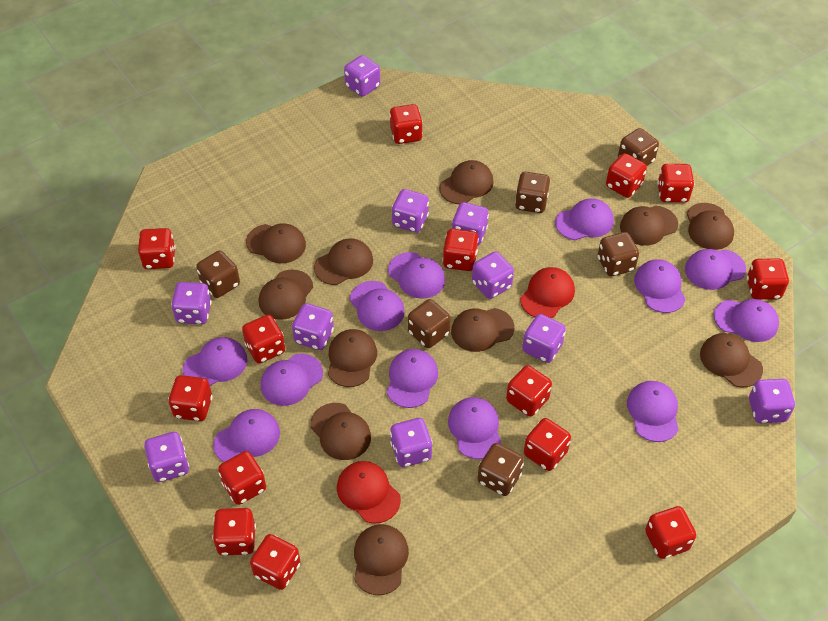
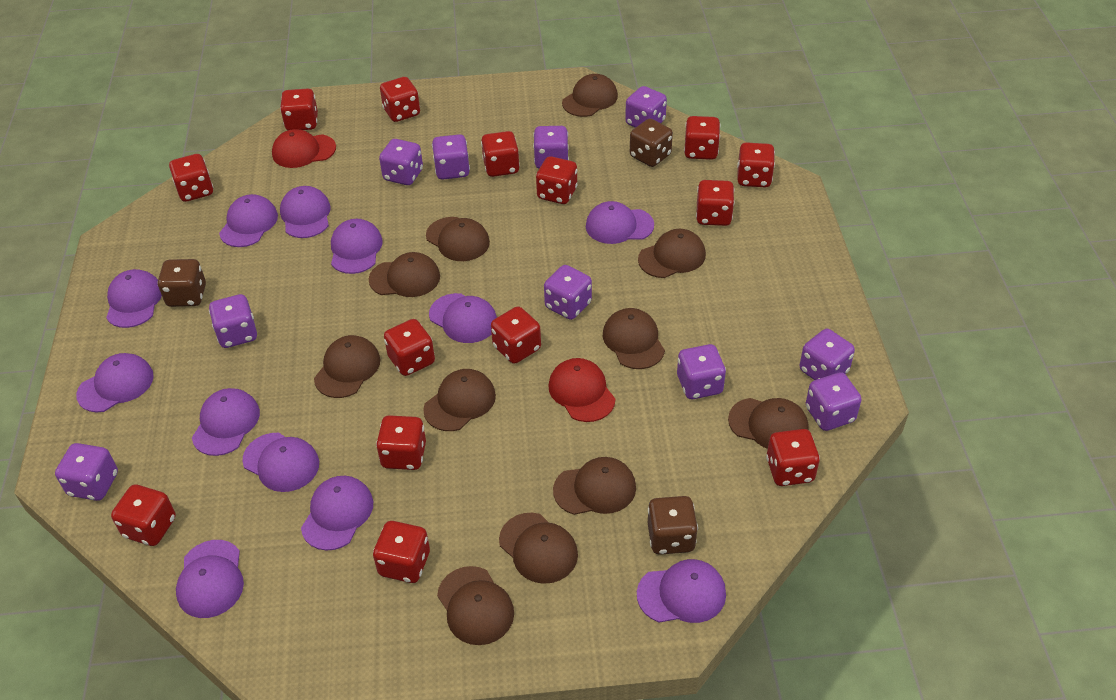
brown dice: [196,250,240,298] [408,299,451,348] [478,443,524,496] [515,172,550,213] [598,232,639,276] [618,128,659,166] = 6 -> [157,259,206,307] [630,119,673,167] [648,496,698,555] = 3

